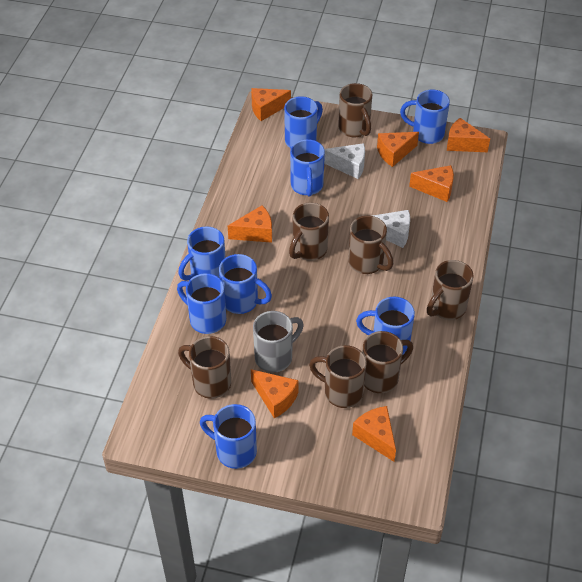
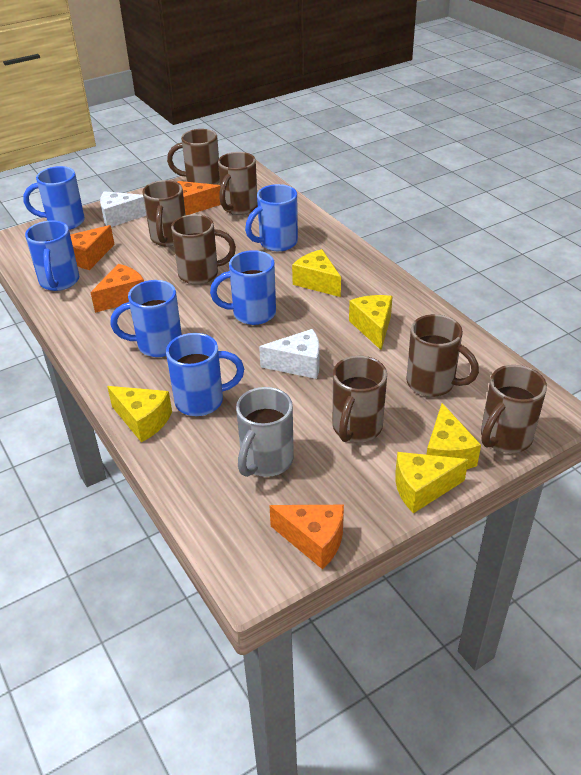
blue mug: [177,273,226,334] [178,227,226,281] [200,404,257,469] [219,254,272,314] [284,96,323,148] [290,139,325,196] [356,297,415,355] [400,90,450,144] = 8 -> [23,166,85,230] [25,220,79,291] [110,280,182,357] [166,333,244,416] [210,250,276,325] [245,184,298,251] = 6
orange cheese: [228,205,272,243] [251,88,291,121] [251,369,299,418] [352,406,396,462] [377,132,419,167] [409,165,454,202] [447,118,490,152] = 7 -> [70,225,115,270] [91,264,144,313] [177,181,221,215] [269,505,344,569] = 4
yellow cheese: none = 0 -> [107,386,172,442] [292,249,341,297] [349,295,393,350] [395,452,469,513] [427,403,481,469] = 5

